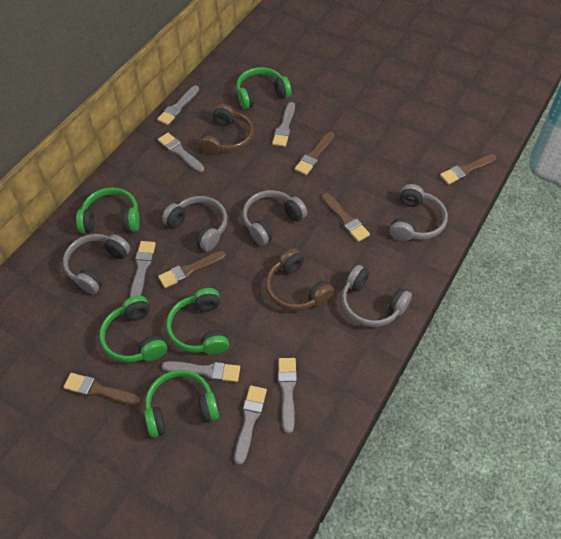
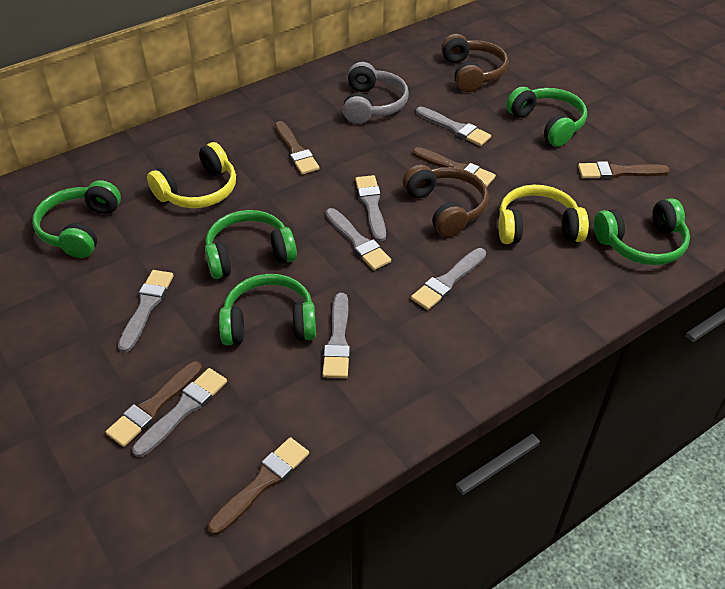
grey headphones: [63,234,130,294] [162,196,227,251] [242,190,307,246] [342,265,412,327] [390,184,448,241] = 5 -> [343,62,409,124] = 1
yellow headphones: none = 0 -> [147,142,236,208] [498,185,589,244] = 2

